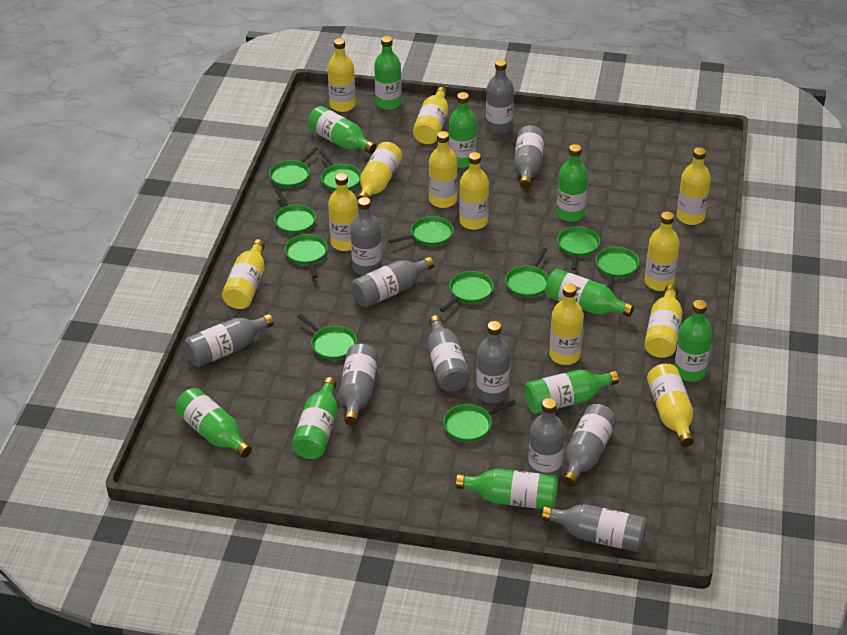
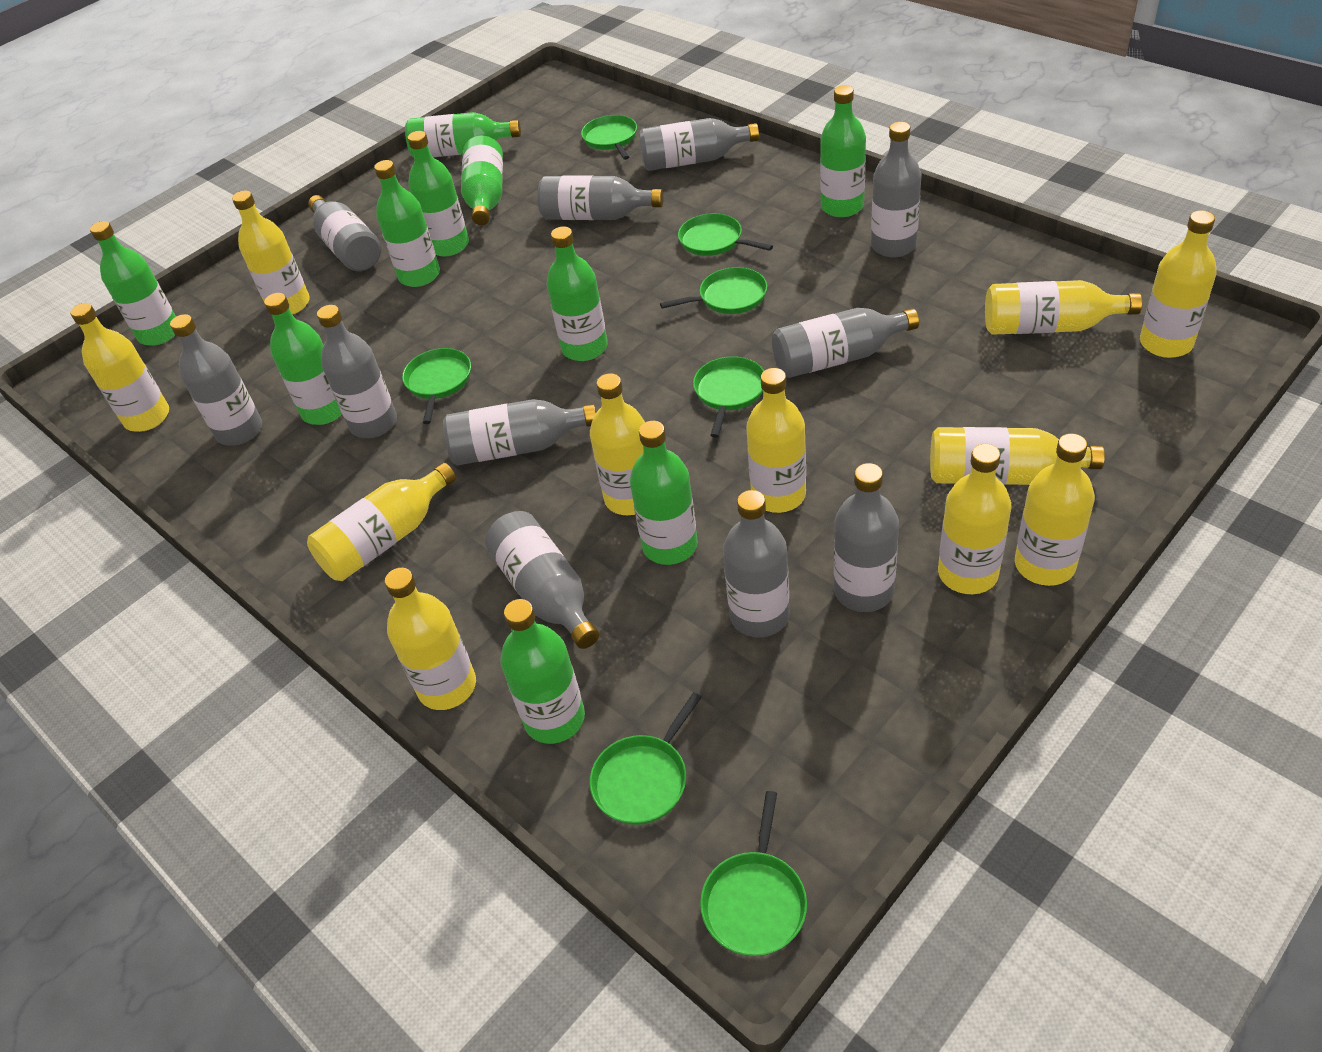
green pan: [269,147,319,188] [274,189,316,234] [285,234,328,278] [297,314,357,360] [319,150,361,191] [389,216,453,246] [440,271,494,312] [443,400,516,442] [505,248,549,297] [557,226,600,270] [596,247,639,290] = 11 -> [402,348,471,424] [581,115,637,160] [590,692,702,825] [660,267,767,314] [678,213,773,256] [693,356,764,438] [700,791,807,956] = 7
yellow bottle: [222,239,265,309] [327,38,356,112] [328,173,358,251] [357,142,403,200] [413,87,449,144] [429,131,458,208] [459,152,489,230] [549,284,584,365] [644,284,683,358] [645,212,680,291] [647,364,694,447] [677,147,711,225] = 12 -> [70,303,169,432] [232,190,310,315] [307,463,456,581] [385,568,476,710] [590,373,645,515] [746,368,806,513] [930,427,1105,485] [938,444,1012,594] [985,280,1142,335] [1015,433,1095,586] [1140,210,1217,358] = 11

